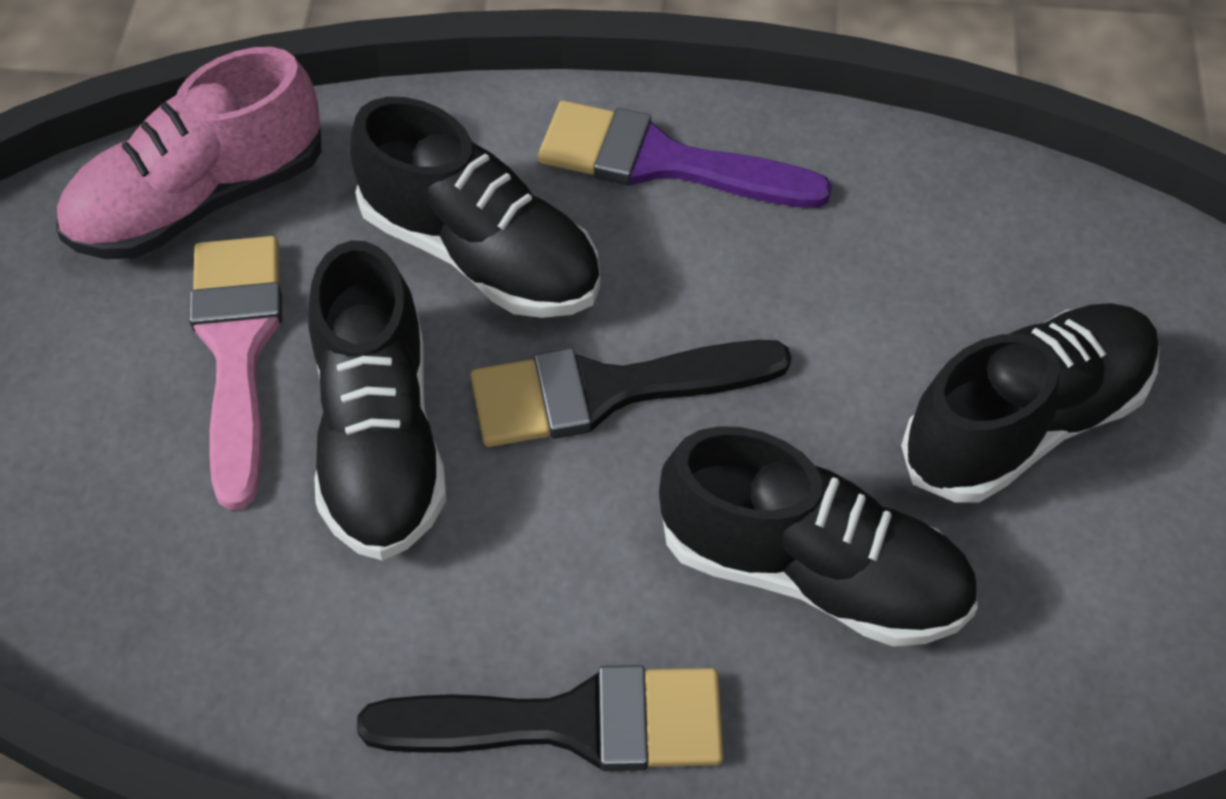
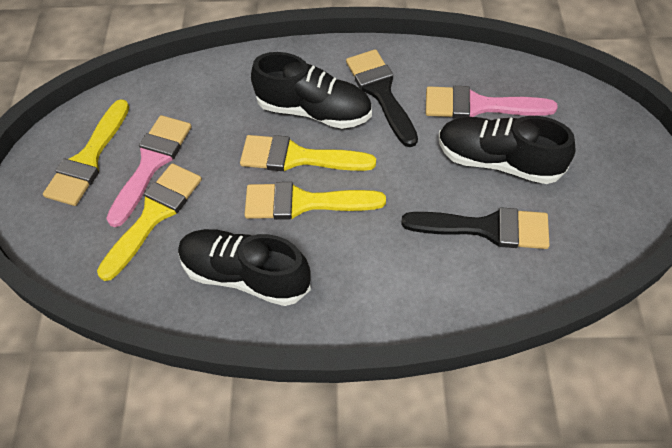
black shoe: [308,240,447,561] [350,97,600,318] [659,426,978,647] [901,303,1159,503] = 4 -> [178,229,311,306] [251,52,372,129] [439,116,576,184] = 3
pink brush: [189,236,282,510] = 1 -> [106,115,192,227] [426,86,558,119] = 2
pink shoe: [56,47,321,259] = 1 -> none = 0
purple brush: [538,100,832,208] = 1 -> none = 0
yellow brush: none = 0 -> [43,99,129,206] [97,163,202,281] [240,135,376,171] [244,182,386,220] = 4

